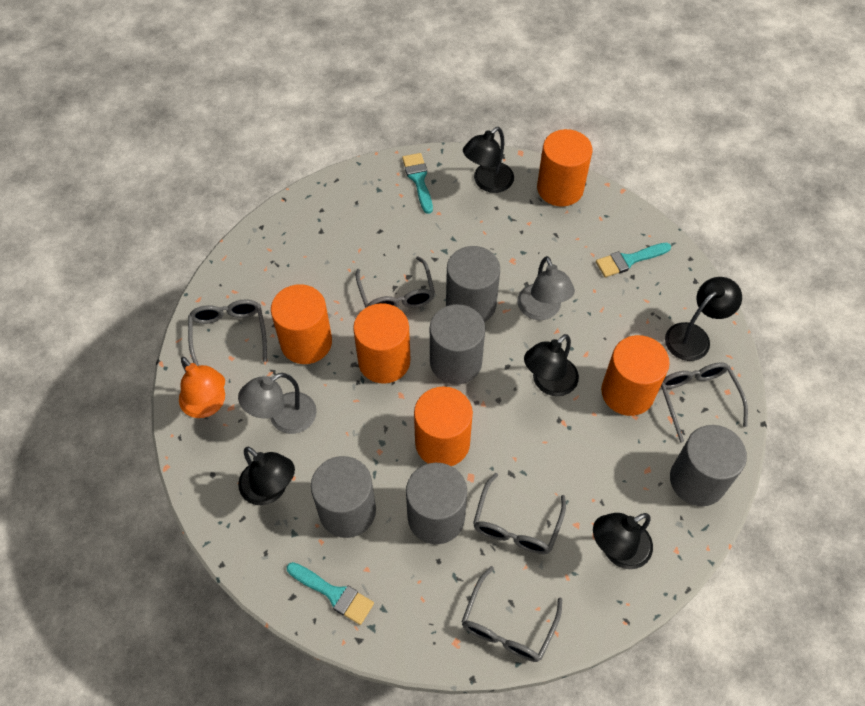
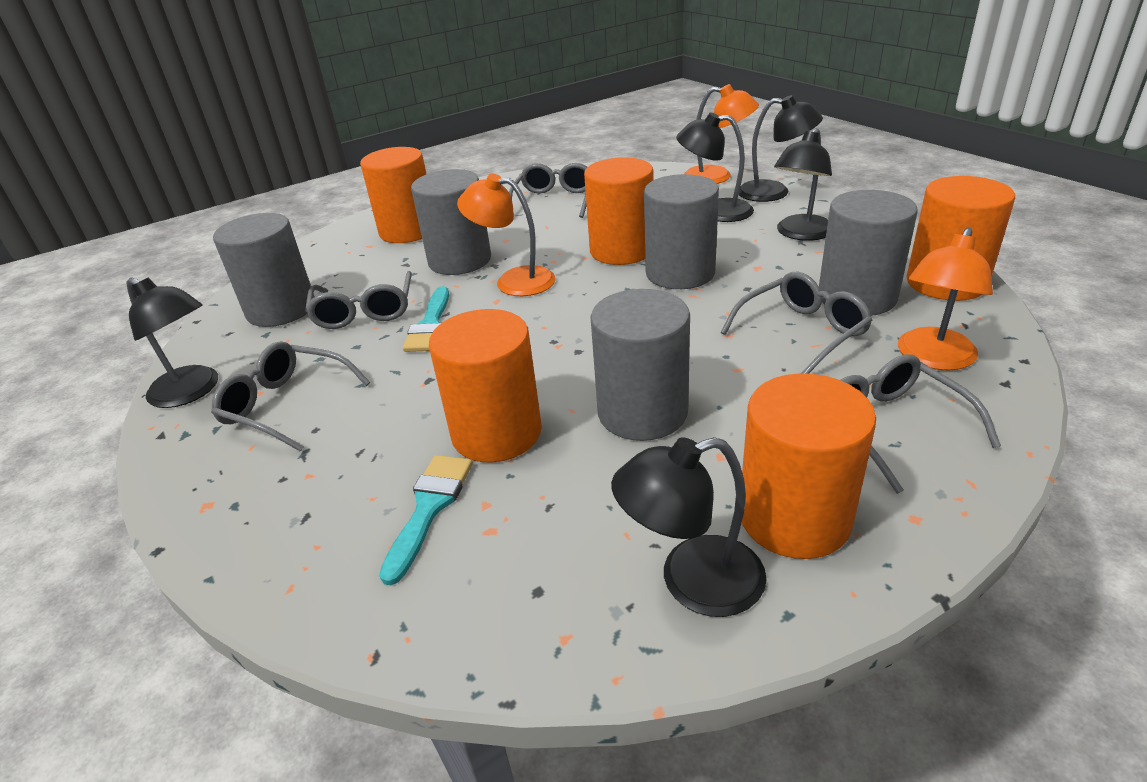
grey lamp: [238,373,317,434] [517,256,575,320] = 2 -> none = 0
orange lamp: [179,357,225,418] = 1 -> [457,174,555,296] [684,84,759,184] [898,227,993,371] = 3
turquoise brush: [287,562,374,625] [402,153,433,214] [596,242,671,277] = 3 -> [379,455,473,585] [403,286,449,352] = 2

